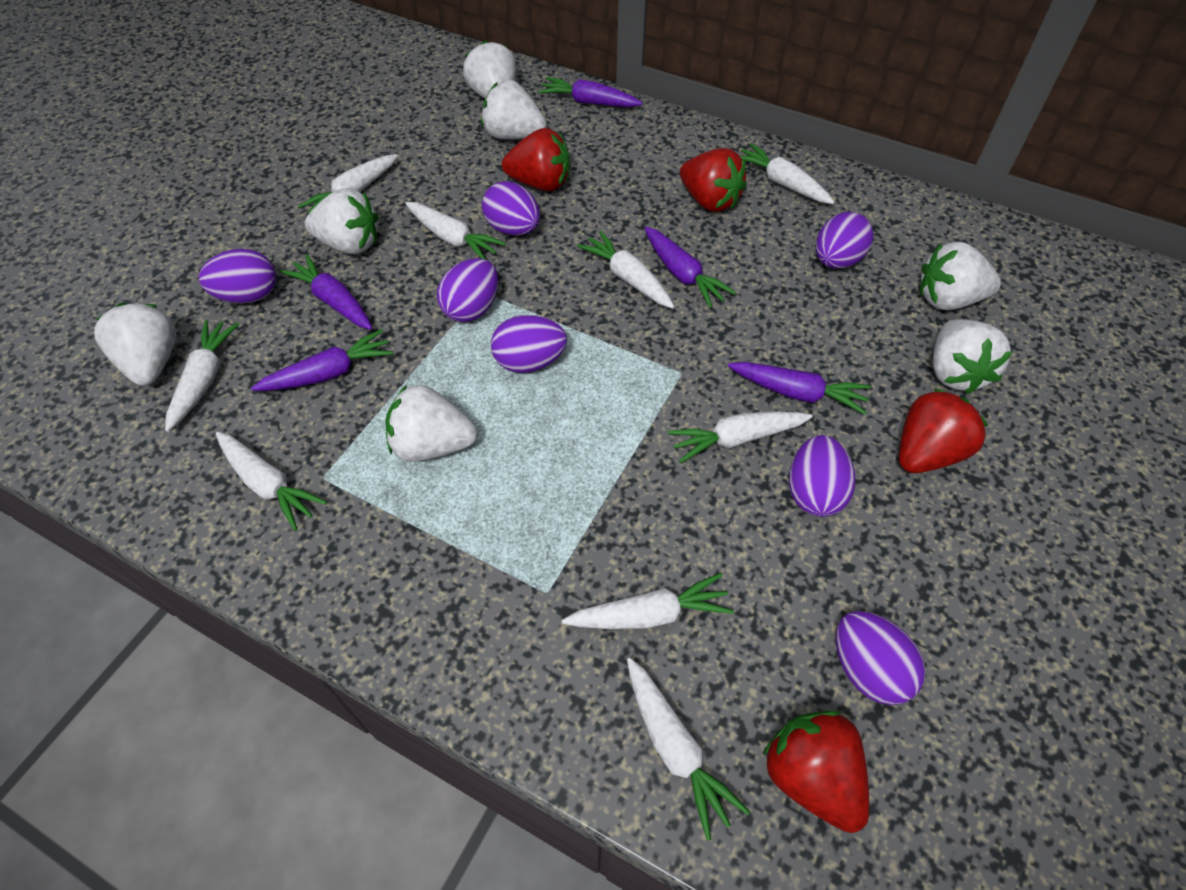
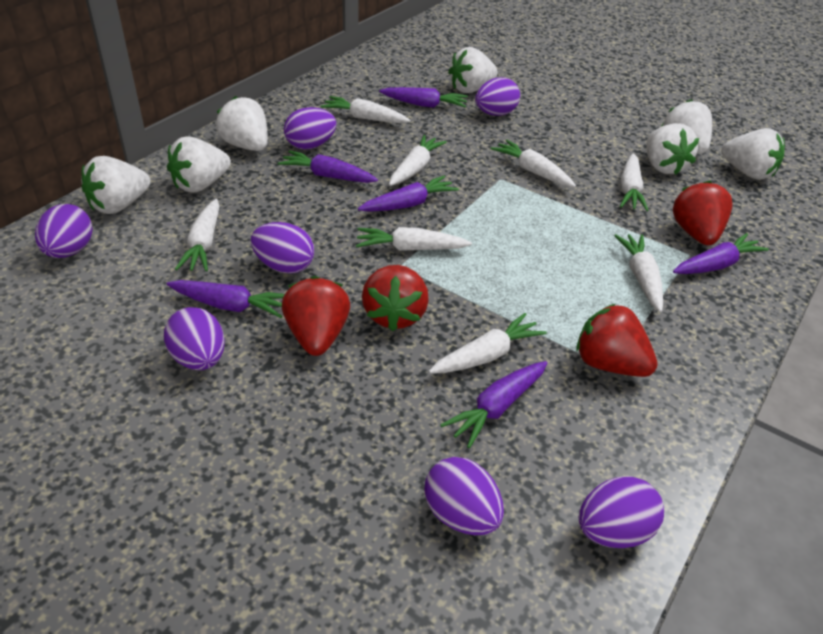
purple carrot: [251,329,394,391] [280,254,372,330] [538,77,643,107] [644,227,736,308] [728,362,871,415] = 5 -> [166,280,284,318] [278,150,378,183] [358,175,459,212] [379,87,468,108] [441,361,548,448] [673,233,769,274] = 6
white carrot: [165,320,239,432] [216,432,327,531] [298,154,398,214] [405,202,506,260] [562,573,734,629] [577,231,675,309] [627,658,750,841] [668,411,813,463] [740,143,835,204] = 9 -> [175,199,220,271] [320,96,410,123] [356,227,472,251] [389,135,447,186] [429,313,547,374] [491,140,576,187] [614,234,663,312] [620,153,649,211] = 8

